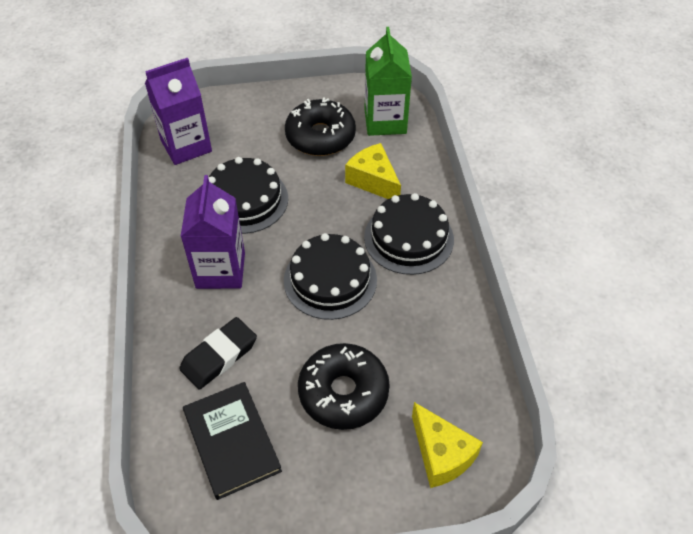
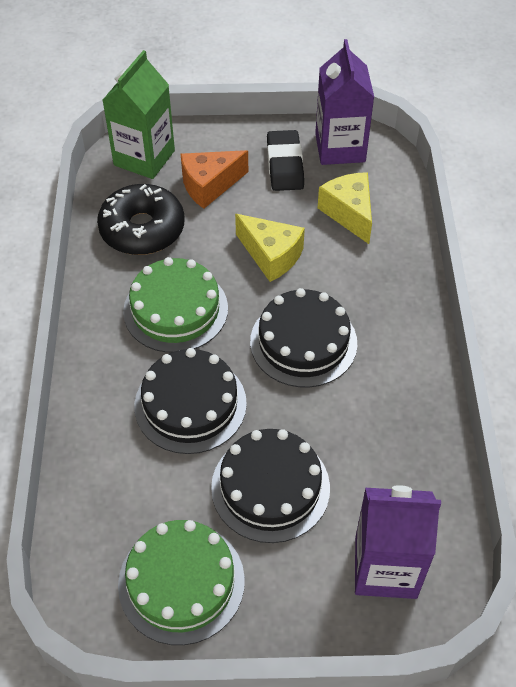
black book: [183,382,282,500] = 1 -> none = 0
black donut: [285,97,356,156] [298,343,390,430] = 2 -> [97,184,185,255] = 1
green cake: none = 0 -> [118,520,245,645] [123,257,228,353] = 2
orange cheese: none = 0 -> [181,150,248,209] = 1

